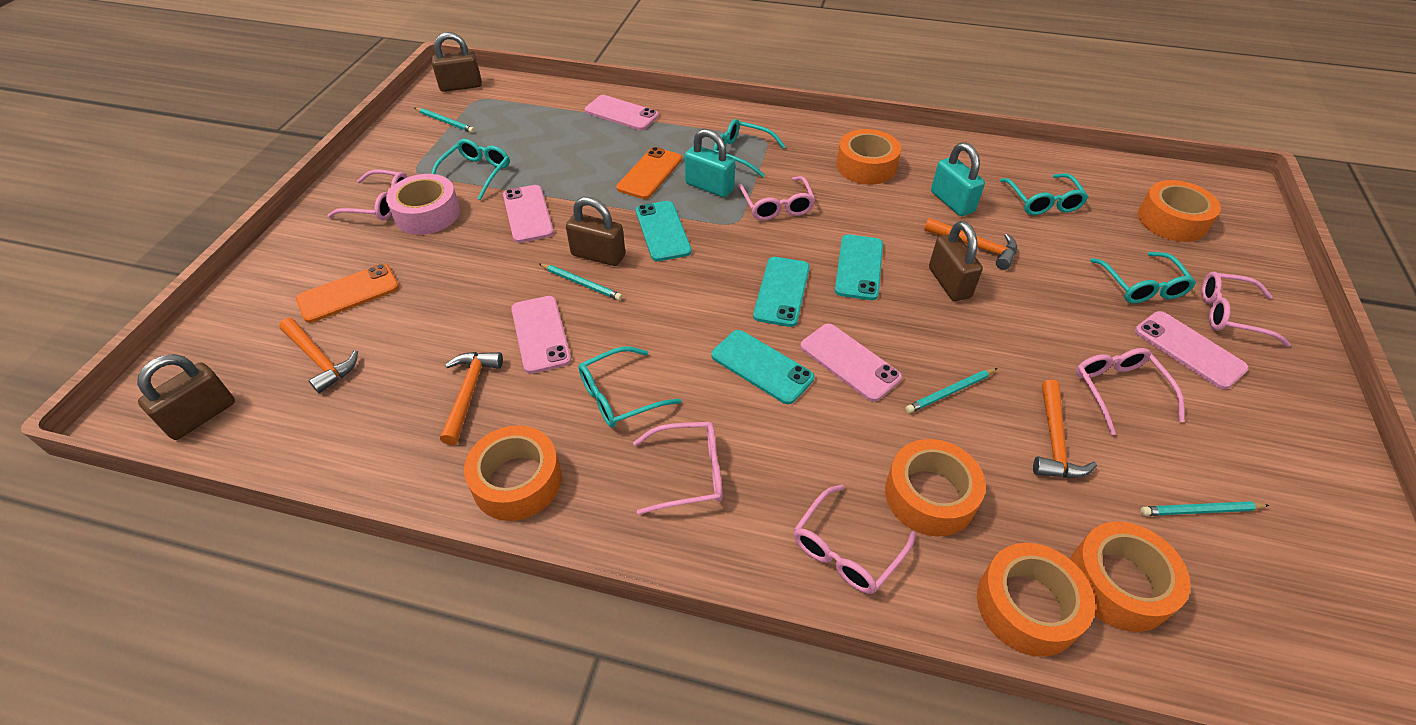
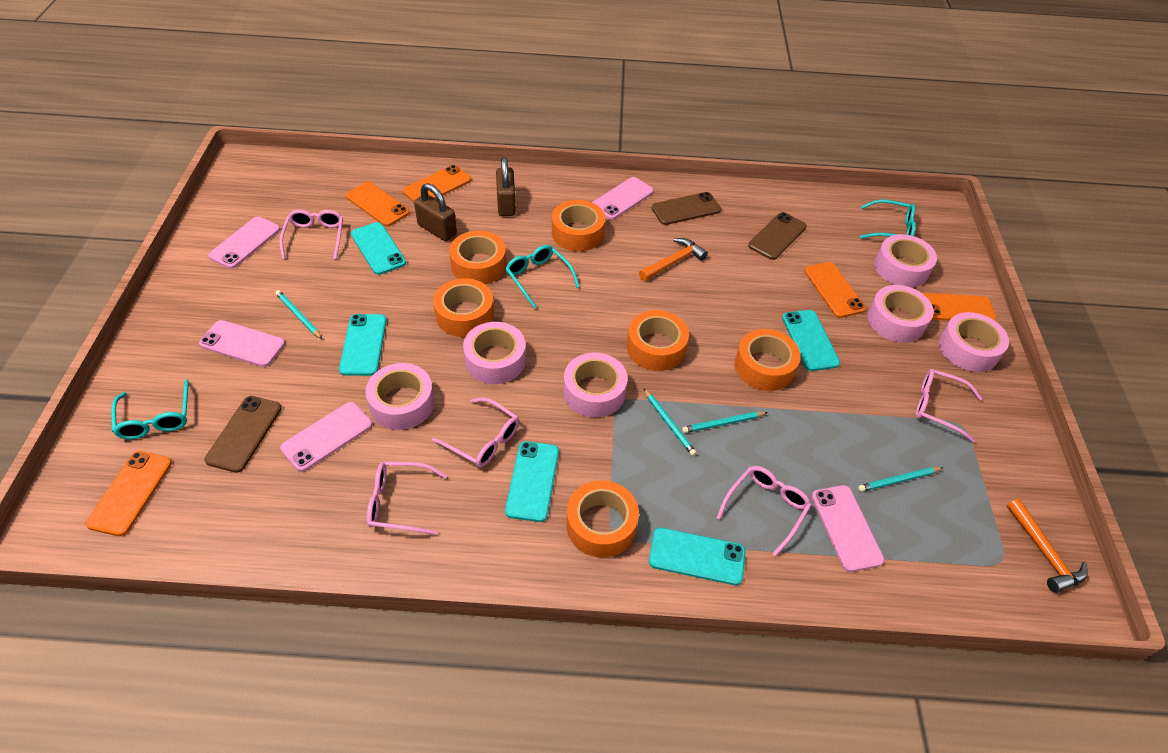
brown padlock: [137,354,235,440] [432,32,482,92] [566,197,625,266] [929,221,983,301] = 4 -> [414,183,457,241] [496,157,516,216] = 2
brown phone: none = 0 -> [204,396,282,473] [652,192,721,225] [748,212,807,260] = 3
orange hammer: [279,318,358,393] [440,352,503,445] [924,218,1017,270] [1033,379,1097,478] = 4 -> [639,238,708,281] [1007,499,1088,593] = 2
orange phone: [296,264,399,323] [616,147,682,199] = 2 -> [85,451,172,536] [346,182,410,227] [403,165,471,202] [804,262,866,318] [922,293,997,321] = 5
pink glasses: [327,170,407,221] [633,422,722,515] [738,176,815,220] [794,484,916,594] [1076,348,1185,435] [1201,272,1291,346] = 6 -> [279,210,343,260] [367,462,447,535] [432,398,519,467] [716,466,811,557] [915,369,982,443] = 5
pink tape: [386,174,460,235] = 1 -> [366,363,435,430] [463,322,526,384] [564,353,628,418] [868,285,934,342] [874,234,937,287] [939,312,1009,372] = 6
turquoise glasses: [432,139,510,200] [578,346,681,428] [713,119,786,178] [1000,174,1088,215] [1090,252,1196,303] = 5 -> [111,379,189,439] [505,245,580,308] [860,199,916,239] = 3
turquoise padlock: [685,129,735,197] [931,142,985,216] = 2 -> none = 0
turquoise phone: [636,201,692,261] [711,330,814,404] [753,257,810,327] [835,234,883,300] = 4 -> [339,314,387,376] [351,222,406,275] [505,441,559,522] [649,528,745,585] [782,310,840,371] = 5

